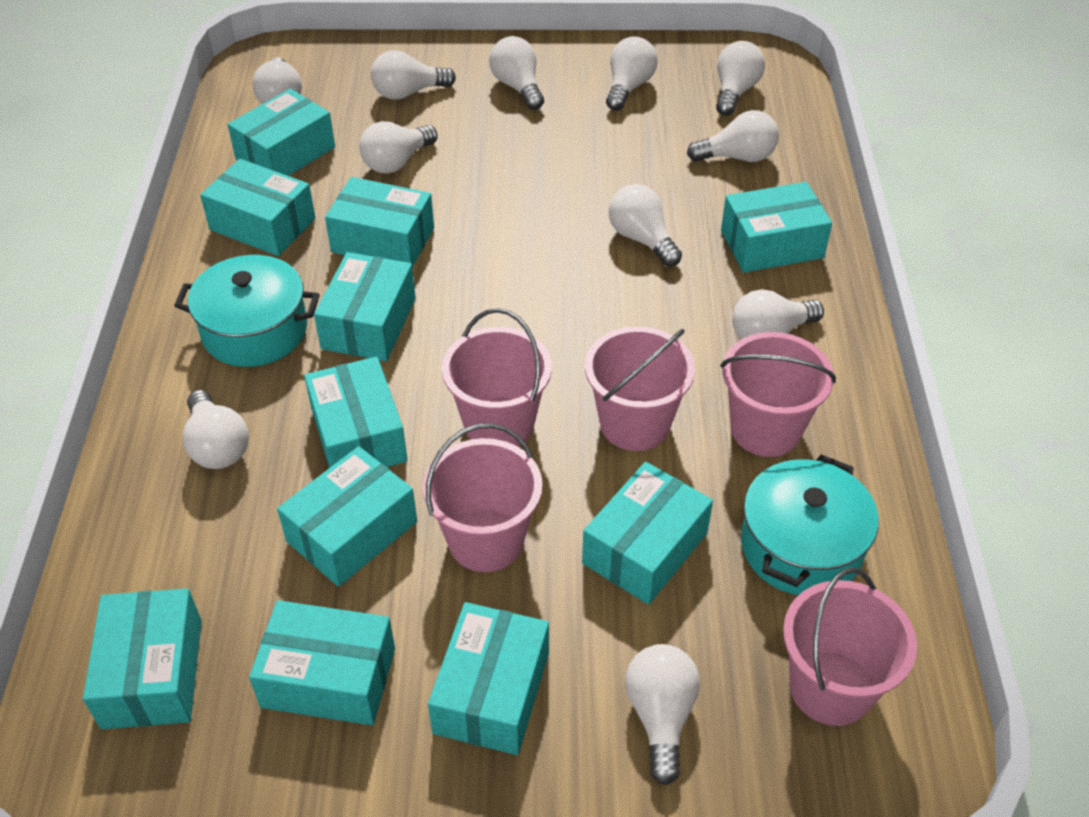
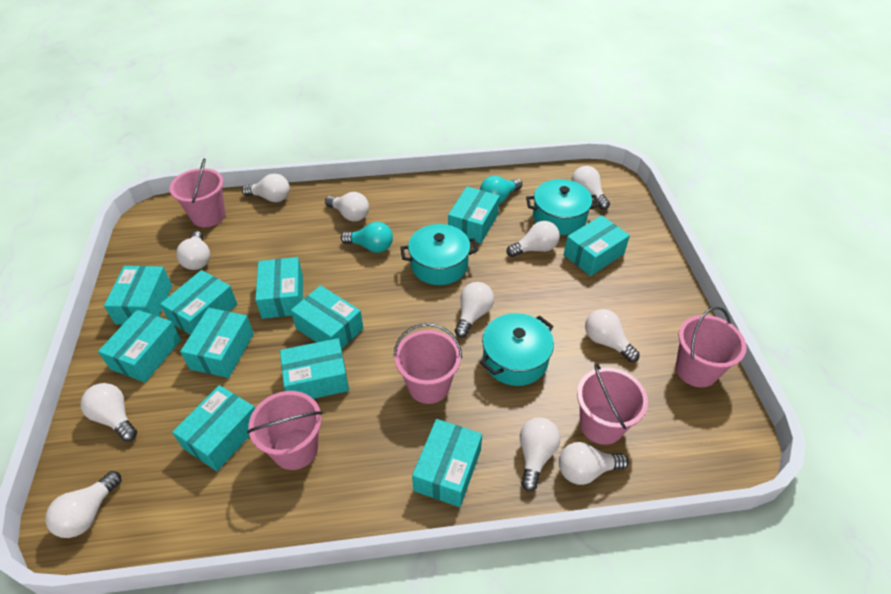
turquoise light bulb: none = 0 -> [341,222,393,253] [480,176,522,204] = 2
turquoise pot: [174,255,320,367] [741,454,879,595] = 2 -> [400,224,478,285] [480,313,554,386] [526,179,599,235] = 3

